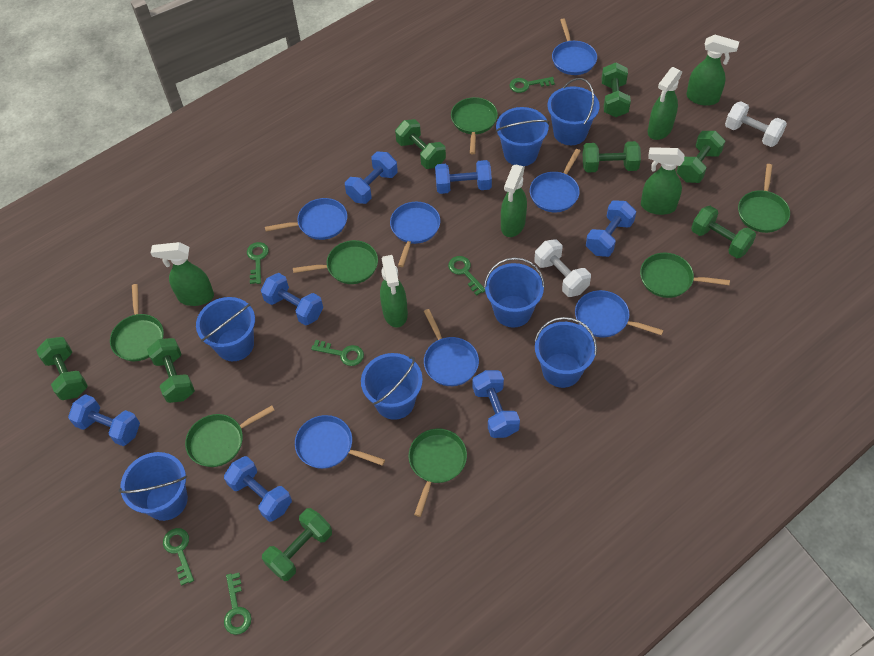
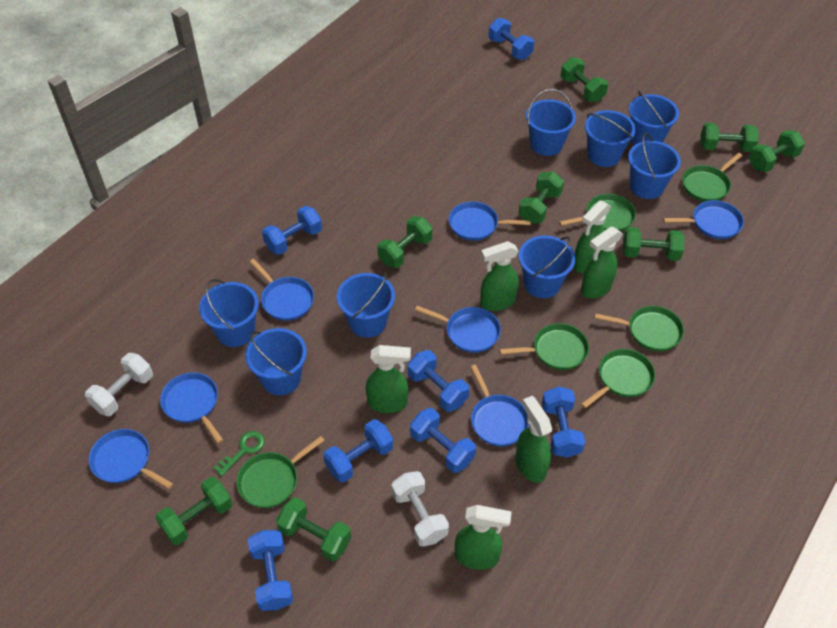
blue bucket: [119,452,188,521] [196,297,255,361] [361,353,423,420] [484,257,545,328] [496,107,549,166] [535,317,597,388] [547,78,600,145] = 7 -> [199,279,259,347] [245,328,307,395] [337,273,395,338] [519,235,575,298] [526,89,576,156] [585,110,636,167] [628,133,681,199] [629,90,679,145] = 8
green key: [163,528,194,586] [224,573,251,635] [247,242,269,284] [311,340,364,366] [448,256,485,296] [509,77,555,93] = 6 -> [214,431,265,476] = 1
green pan: [110,284,164,361] [185,405,274,467] [293,240,378,284] [409,429,467,517] [451,97,498,154] [640,253,730,298] [738,164,790,233] = 7 -> [236,436,325,508] [500,323,589,370] [559,194,636,231] [581,349,655,408] [595,306,684,351] [682,153,742,202] = 6

